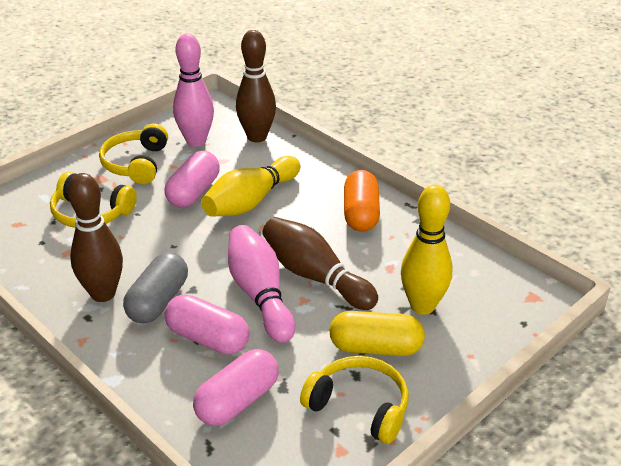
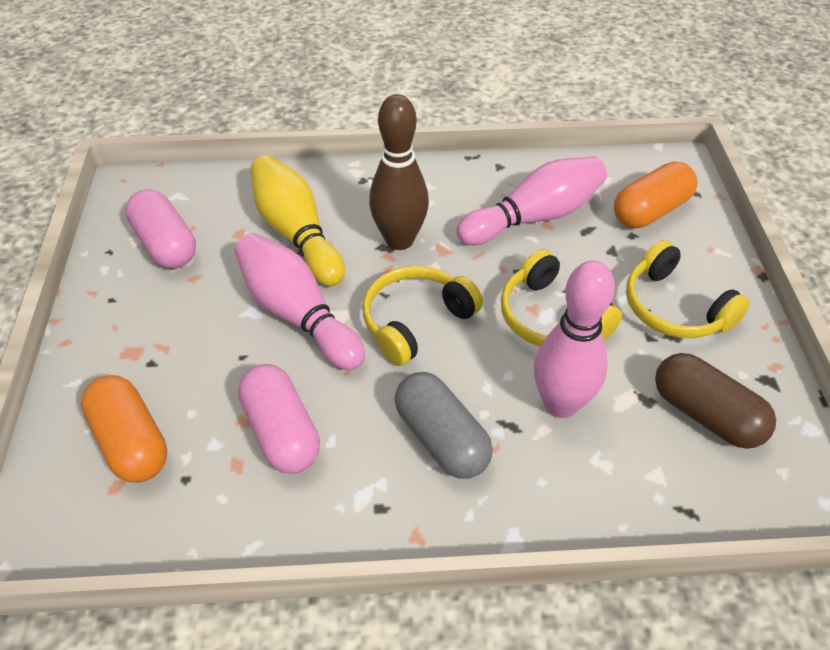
brown bowling pin: [68,173,123,302] [236,30,276,142] [262,217,378,310] = 3 -> [369,94,429,250] = 1
brown capsule: none = 0 -> [655,353,776,449] = 1
orange capsule: [344,170,380,232] = 1 -> [81,375,167,483] [614,162,697,228] = 2
pink bowling pin: [173,34,214,147] [228,225,295,343] = 2 -> [234,233,365,370] [456,156,607,245] [534,261,615,418] = 3
pink capsule: [164,151,220,208] [165,294,250,354] [193,349,279,426] = 3 -> [125,189,196,269] [238,364,320,474] = 2
yellow bowling pin: [201,156,301,217] [401,185,453,315] = 2 -> [250,155,345,286] = 1
yellow capsule: [329,311,425,356] = 1 -> none = 0

